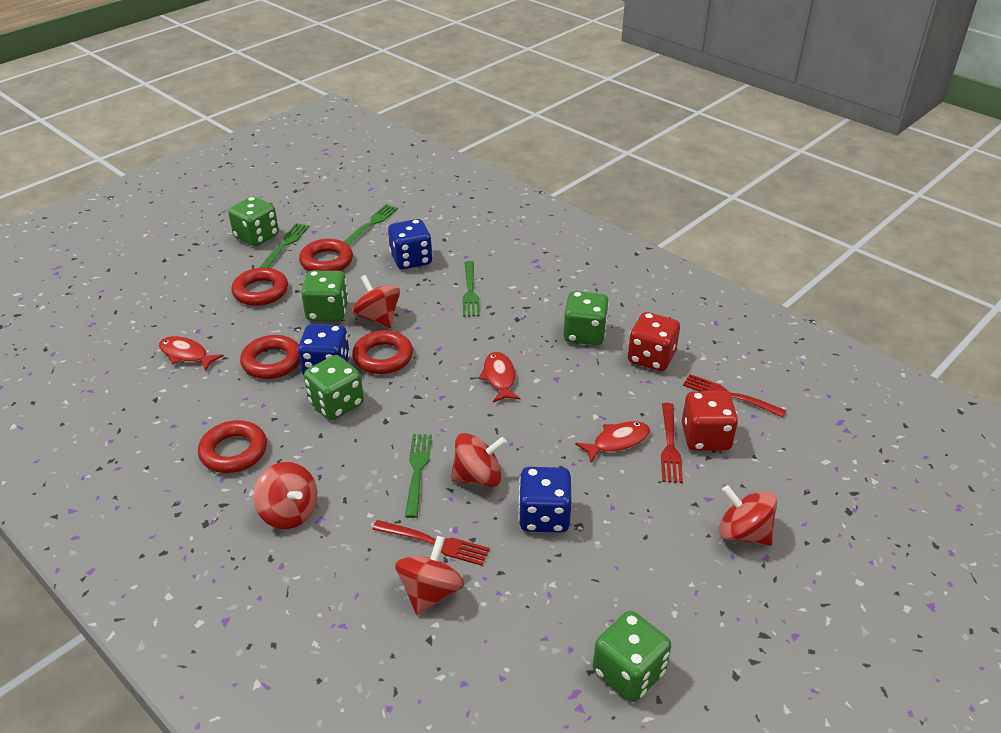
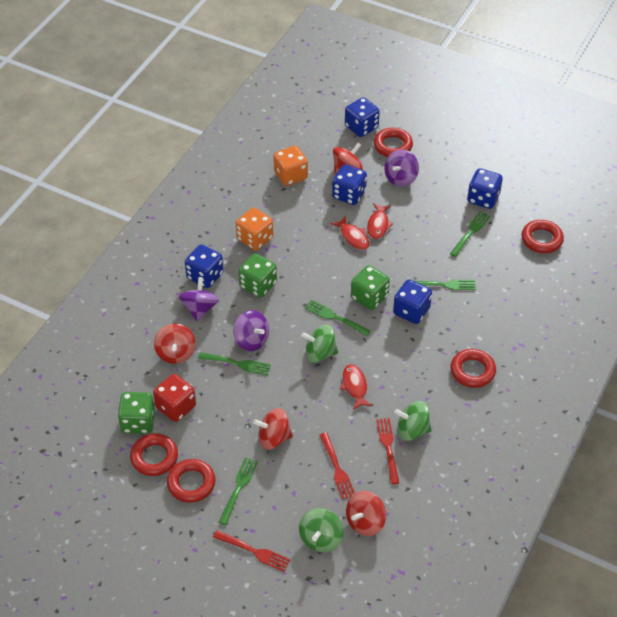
blue dice: [298,324,350,375] [388,219,432,269] [518,467,572,533] = 3 -> [185,244,224,288] [332,164,367,205] [345,97,380,137] [393,279,432,324] [467,168,503,209] = 5
green dice: [228,196,279,246] [301,271,349,321] [304,355,364,420] [563,291,609,345] [593,611,671,702] = 5 -> [118,392,155,434] [239,253,277,298] [351,265,390,310] = 3
green fork: [259,223,309,268] [344,204,398,246] [405,434,432,518] [462,261,480,317] = 4 -> [198,352,271,375] [219,457,258,525] [304,300,370,336] [415,280,476,290] [450,211,490,257] = 5
green spinning top: none = 0 -> [299,508,343,552] [301,325,338,363] [394,401,432,441] = 3
orange dice: none = 0 -> [236,208,273,251] [273,146,308,186] = 2
purple spinning top: none = 0 -> [179,277,219,322] [233,310,269,351] [384,150,419,187] = 3
red dice: [628,312,680,371] [682,391,738,451] = 2 -> [153,374,196,422] = 1
red spinning top: [253,462,318,529] [352,275,400,328] [395,536,464,615] [451,433,507,487] [719,485,777,546] = 5 -> [154,324,196,364] [253,408,293,450] [333,143,363,175] [346,491,386,536] = 4

